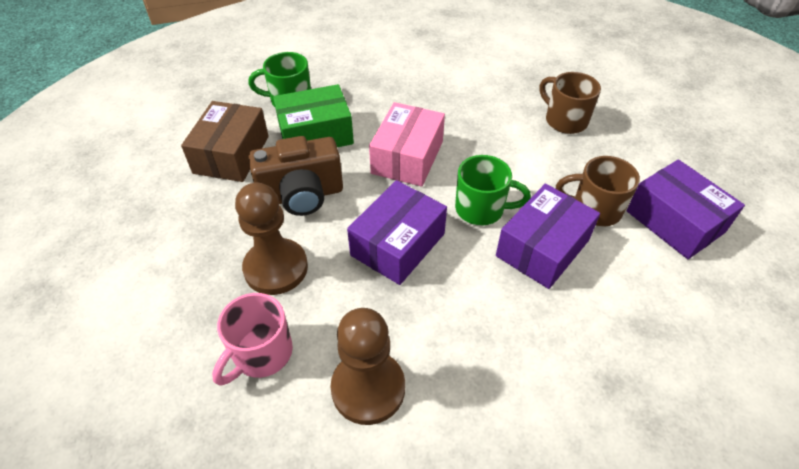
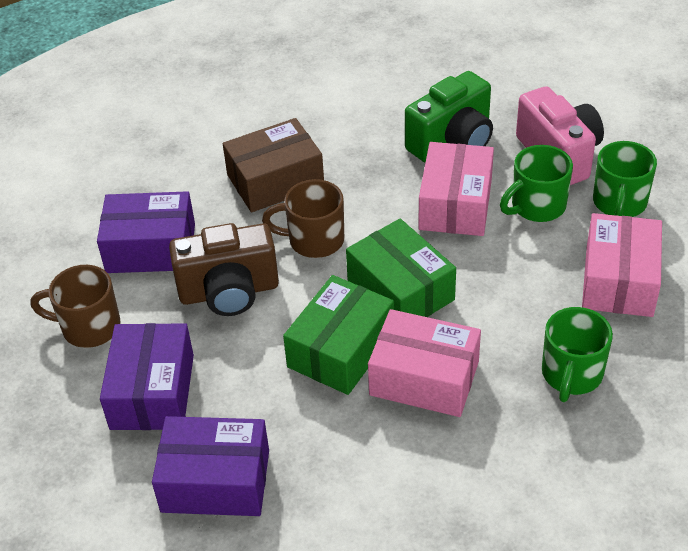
brown pawn: [235,182,308,295] [330,308,405,425] = 2 -> none = 0
green box: [273,84,354,147] = 1 -> [283,275,394,395] [346,219,456,317] = 2
green camera: none = 0 -> [405,71,493,163] = 1
green mug: [248,52,311,107] [455,155,531,225] = 2 -> [500,145,573,222] [542,307,613,402] [593,141,657,217] = 3
pink box: [369,102,445,187] = 1 -> [368,309,481,417] [419,142,494,236] [582,213,662,317] = 3
pink camera: none = 0 -> [516,86,604,185] = 1
pink mug: [212,293,293,386] = 1 -> none = 0

